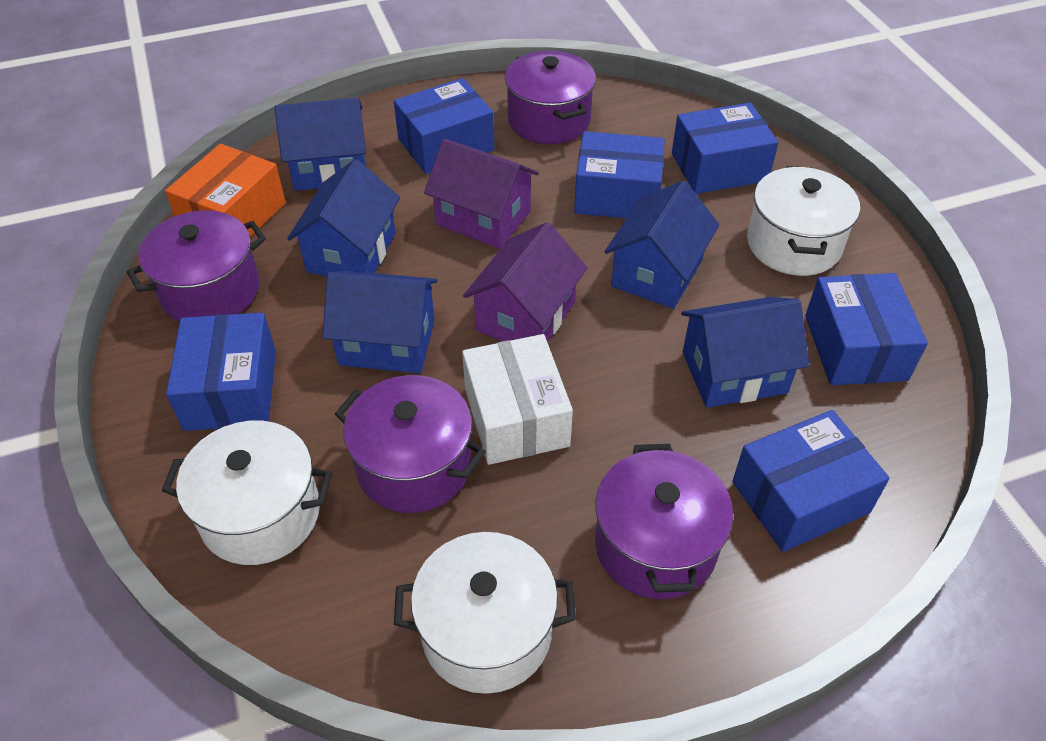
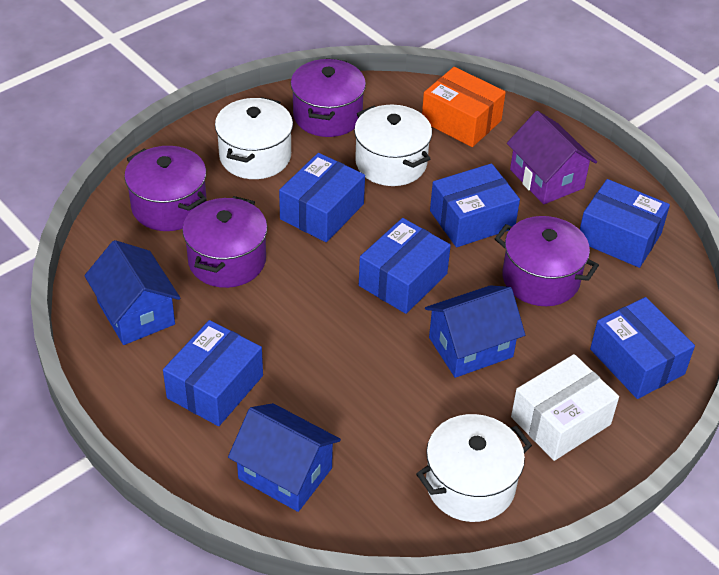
blue house: [274,98,366,191] [287,159,400,276] [322,271,438,373] [605,180,719,309] [681,297,809,408] = 5 -> [84,240,180,345] [228,403,341,512] [425,285,525,378] = 3
purple house: [424,138,539,249] [463,222,587,342] = 2 -> [507,111,597,204] = 1

